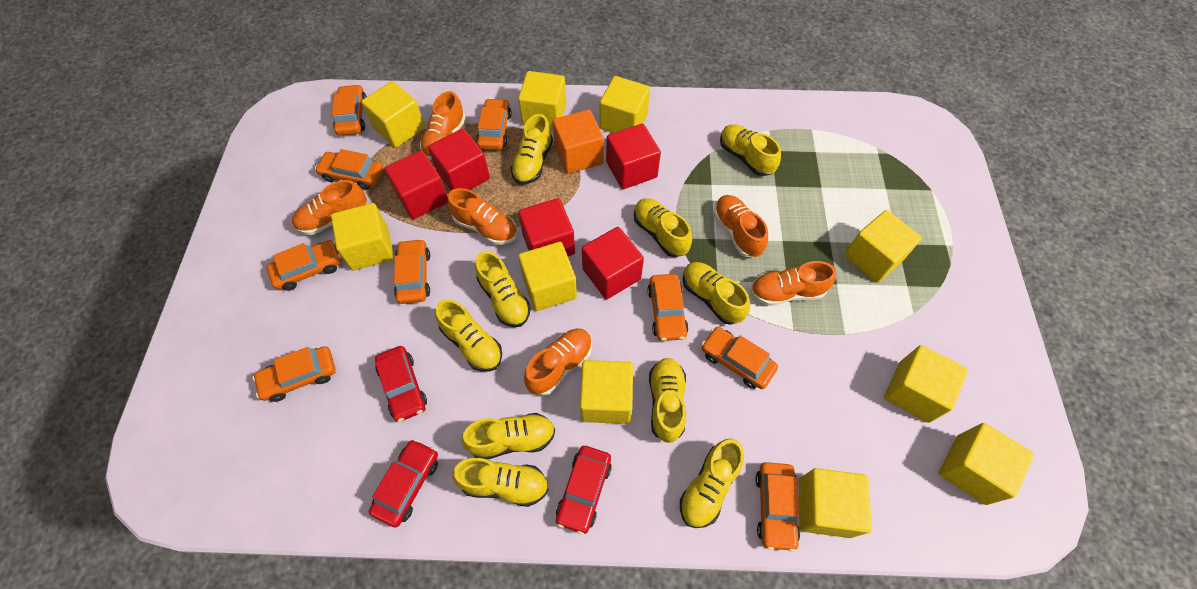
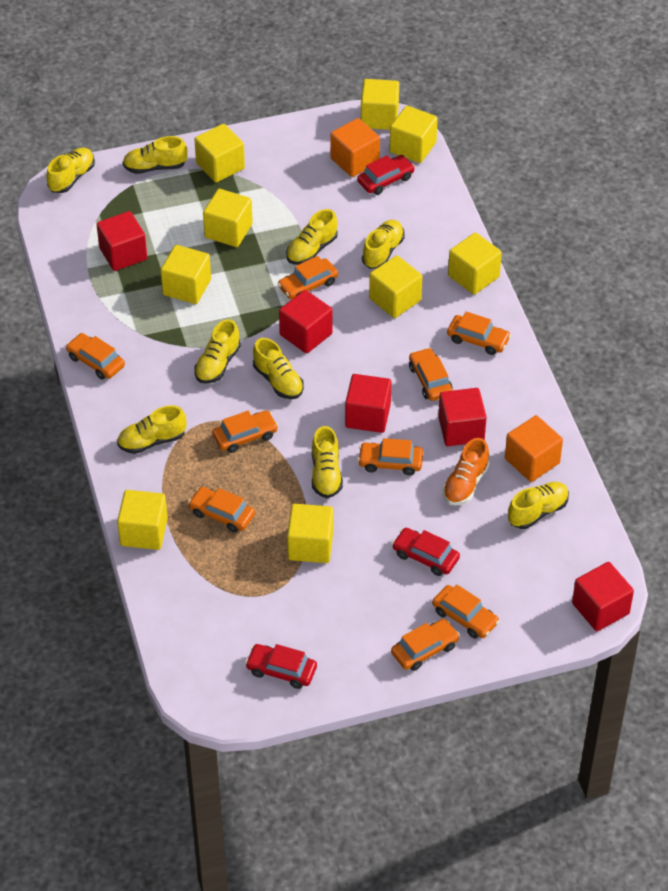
orange cube: [552,110,604,174] = 1 -> [330,118,380,177] [505,415,563,482] = 2
orange shoe: [292,180,367,235] [420,91,466,160] [447,188,517,245] [524,329,592,396] [713,195,768,257] [750,261,836,306] = 6 -> [443,438,490,505] = 1
yellow cube: [331,203,394,271] [361,81,425,148] [518,71,566,130] [518,242,577,311] [580,360,633,424] [599,76,650,133] [799,468,872,538] [844,210,922,283] [884,345,968,423] [939,423,1034,505] = 10 -> [117,490,168,550] [161,245,211,304] [195,124,245,183] [203,189,253,247] [287,504,333,563] [361,79,399,130] [369,255,423,318] [389,106,438,163] [448,232,502,295] = 9
yellow shoe: [435,299,502,372] [453,458,548,507] [461,413,555,459] [475,251,531,327] [511,114,553,185] [634,198,692,257] [649,358,686,443] [680,439,744,528] [683,262,750,325] [720,124,781,176] = 10 -> [46,147,95,193] [117,405,187,454] [123,136,188,174] [194,319,241,384] [253,338,304,399] [286,209,338,265] [312,426,343,498] [362,220,405,269] [508,482,569,529] = 9

